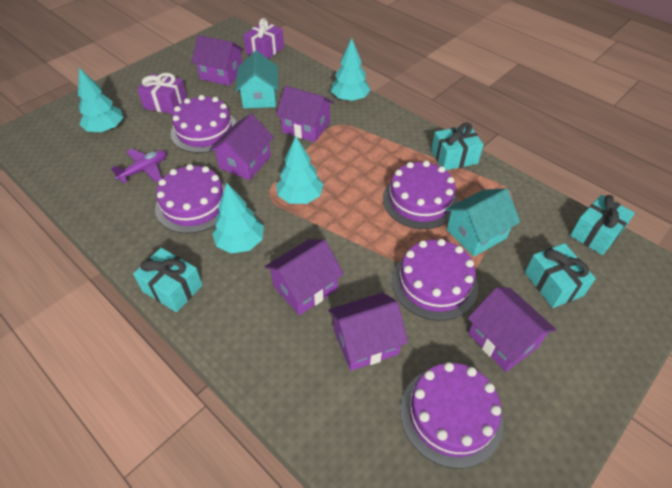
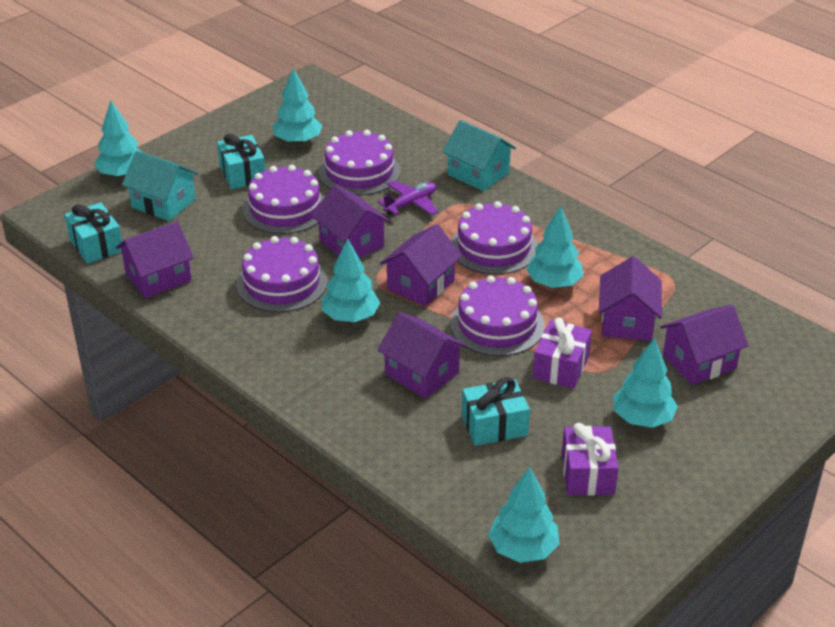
turquoise gift: [133,248,202,312] [431,123,484,170] [525,243,596,308] [570,195,635,255] = 4 -> [65,202,122,264] [217,134,265,189] [462,377,530,446] = 3
turquoise tree: [78,68,123,132] [212,183,264,254] [276,136,324,204] [331,38,370,102] = 4 -> [94,100,144,178] [272,68,322,144] [322,238,380,322] [488,466,559,563] [526,205,584,288] [613,338,678,428] = 6

